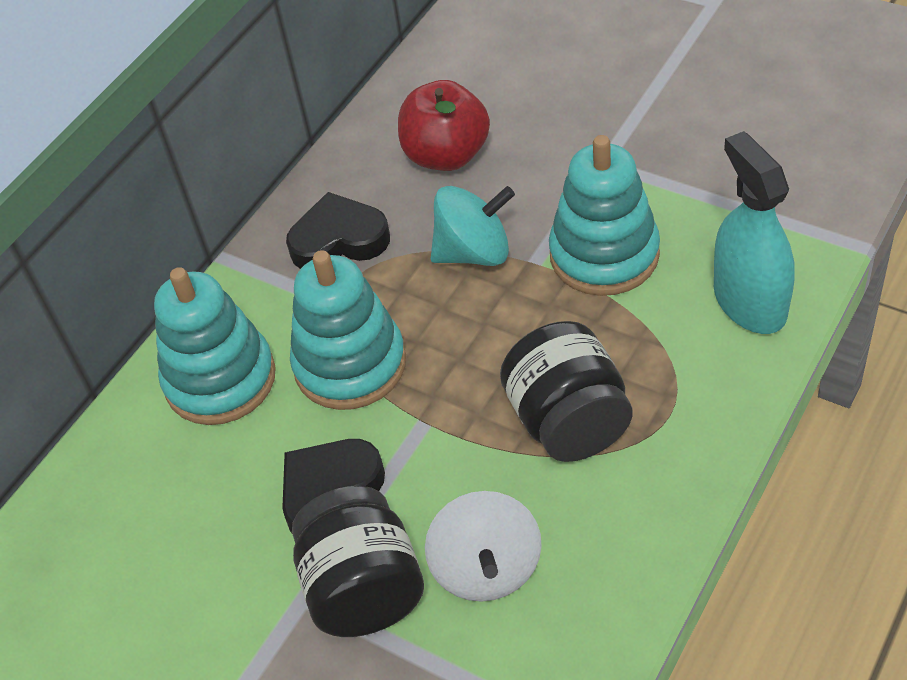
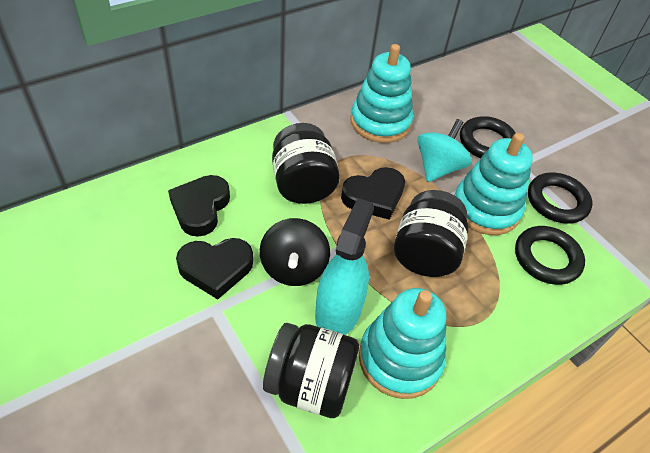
black heart: [282,439,385,533] [286,192,390,269] = 2 -> [168,175,230,237] [176,238,253,299] [341,167,405,220] = 3
black jar: [292,486,424,637] [500,321,633,462] = 2 -> [263,323,359,418] [272,123,340,204] [394,190,468,277] = 3
black ring: none = 0 -> [460,116,516,158] [515,226,585,285] [528,173,592,224] = 3
black spinning top: none = 0 -> [260,218,330,286] = 1
red apple: [398,80,490,171] = 1 -> none = 0
white spinning top: [425,491,542,602] = 1 -> none = 0

